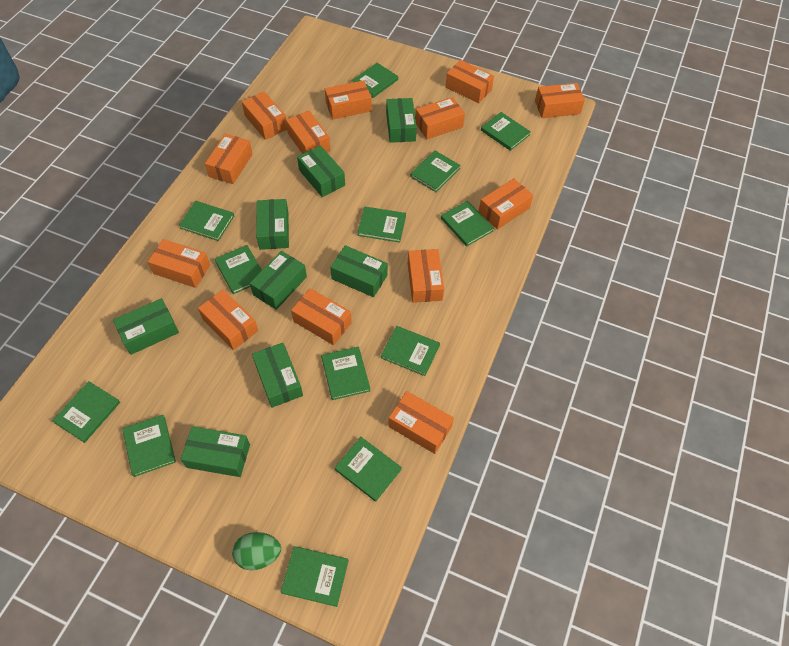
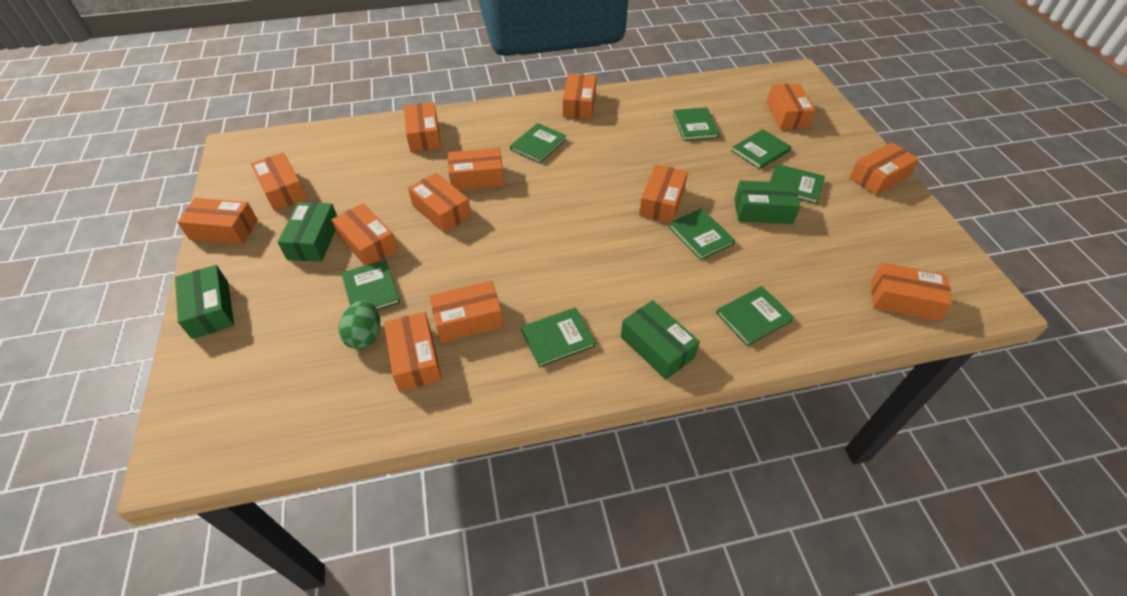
green book: [52,381,120,443] [122,415,176,477] [179,201,234,241] [215,245,262,294] [281,546,349,607] [321,347,370,400] [334,437,402,502] [351,63,398,98] [357,207,406,243] [381,326,440,376] [410,151,461,192] [441,201,494,247] [481,112,531,151] = 13 -> [342,259,400,310] [510,123,567,164] [521,307,596,368] [668,208,735,260] [673,107,720,141] [716,286,794,346] [732,129,792,169] [770,164,825,204] = 8
green box: [113,298,179,355] [181,426,250,477] [250,251,307,310] [252,343,303,408] [256,199,289,250] [297,145,345,197] [330,245,388,297] [386,98,417,143] = 8 -> [175,265,234,339] [278,202,337,262] [621,300,700,380] [734,181,801,224] = 4

